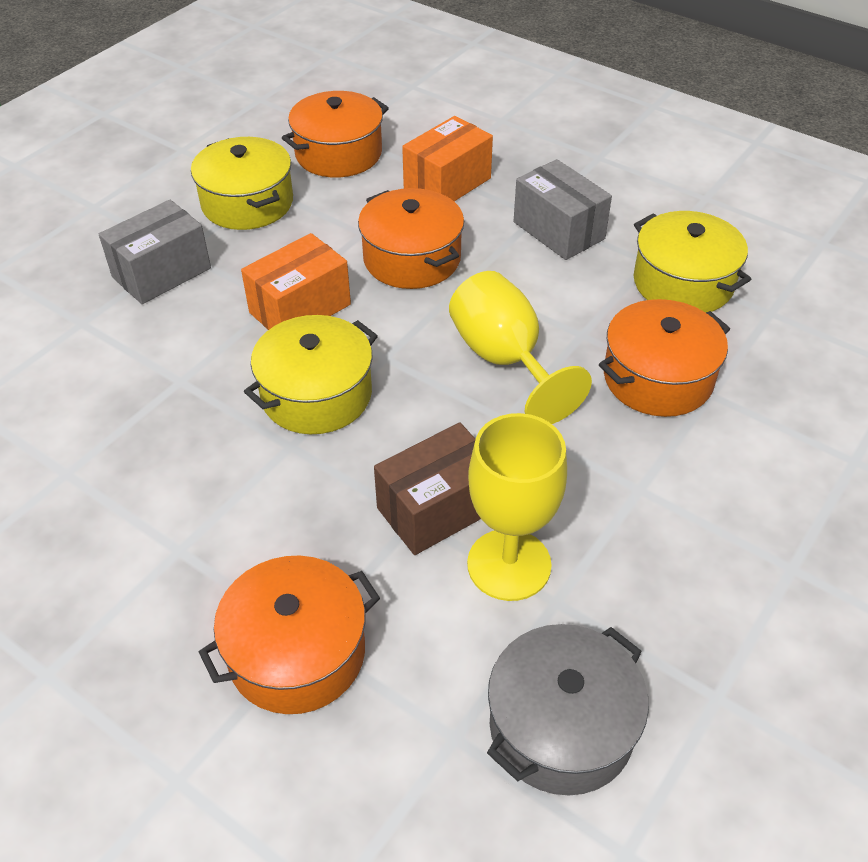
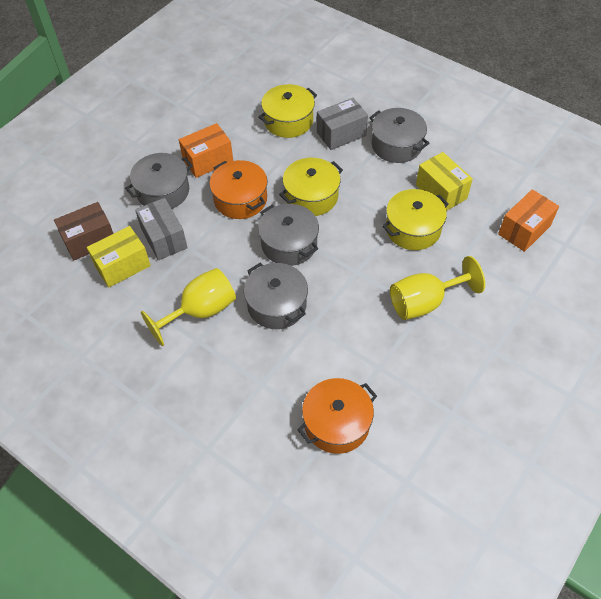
grey pot: [487,624,649,795] = 1 -> [125,153,193,209] [244,263,308,329] [258,204,319,266] [369,108,429,163] = 4
orange pot: [199,556,380,714] [282,91,389,177] [358,188,464,289] [599,299,730,417] = 4 -> [209,160,267,219] [297,378,377,454] = 2
yellow box: none = 0 -> [87,226,151,287] [416,152,473,211] = 2

